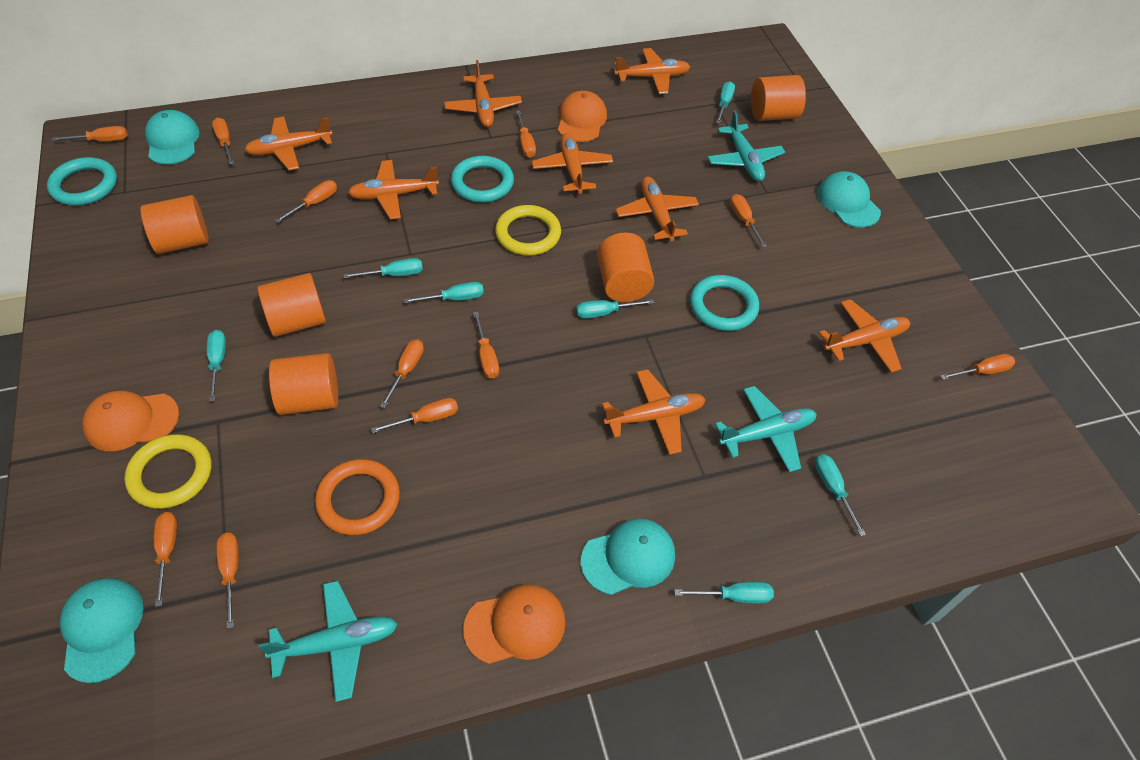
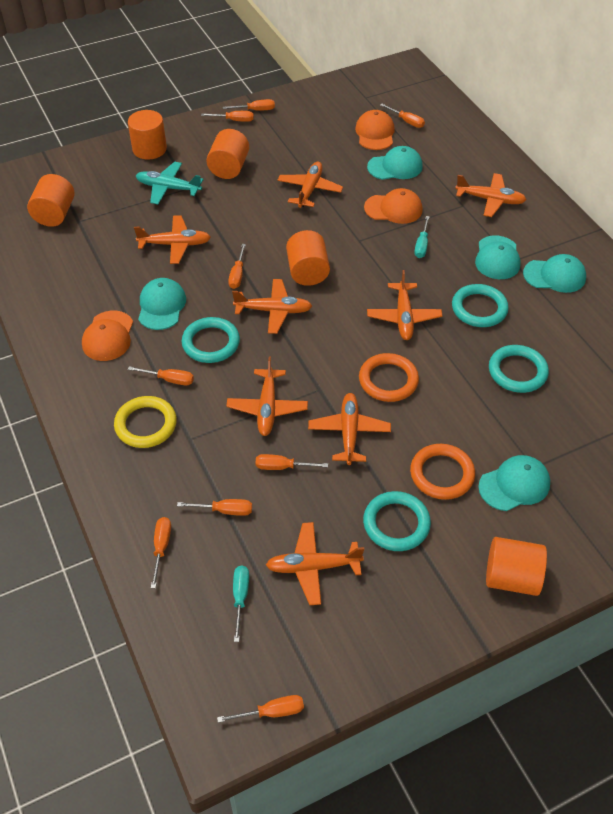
orange ring: [315,459,400,535] = 1 -> [359,353,419,402] [410,444,475,500] = 2
orange screwdriver: [52,126,128,141] [154,512,177,607] [212,118,234,164] [216,533,239,629] [275,180,337,223] [371,398,458,433] [380,339,424,408] [473,312,499,379] [516,111,536,158] [730,194,767,247] [940,354,1015,380] = 11 -> [128,366,194,385] [151,517,171,588] [177,499,252,516] [201,111,254,122] [217,695,304,723] [223,99,275,110] [228,244,246,289] [255,454,328,470] [380,104,425,128] = 9
turquoise cap: [60,578,144,683] [145,110,200,165] [581,519,675,595] [817,171,881,228] = 4 -> [138,278,186,330] [367,146,423,180] [475,235,521,279] [478,455,550,511] [523,254,586,293] = 5
turquoise plane: [258,581,398,702] [707,111,785,181] [715,386,817,472] = 3 -> [136,162,204,204] = 1
turquoise ring: [47,157,117,206] [451,156,514,202] [690,275,759,331] = 3 -> [182,317,240,363] [363,491,431,551] [452,284,509,327] [489,345,549,393] = 4
turquoise screwdriver: [207,330,226,402] [343,258,423,278] [404,282,484,303] [576,299,654,319] [674,582,774,604] [716,81,735,124] [815,455,866,536] = 7 -> [233,566,249,642] [414,216,430,258] = 2
yellow ring: [124,434,212,509] [495,205,561,256] = 2 -> [114,396,177,448] = 1

